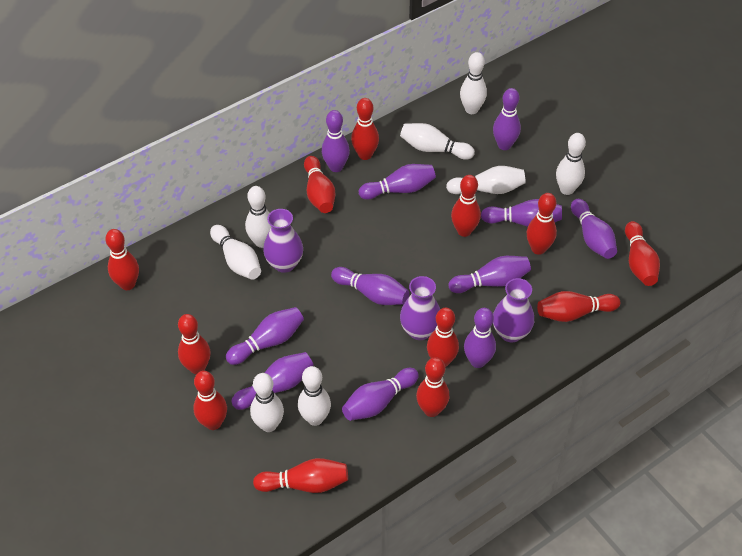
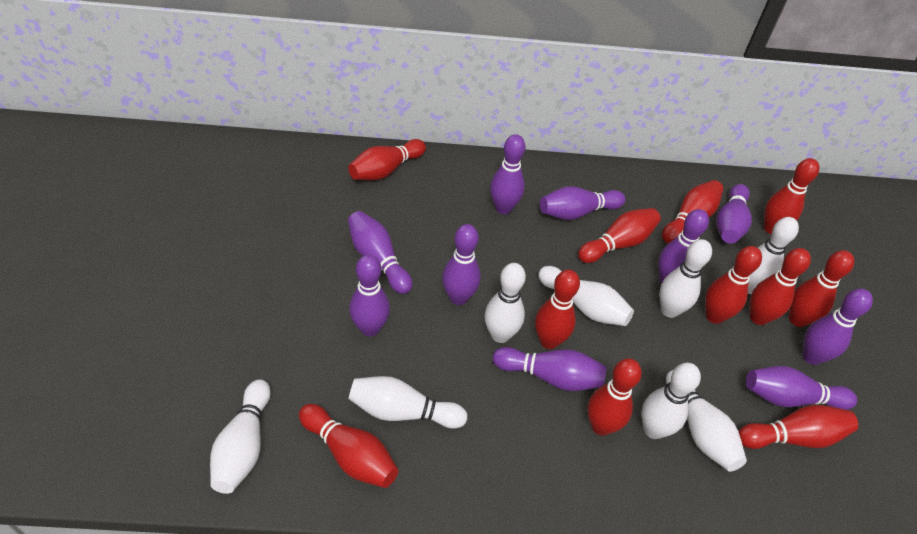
purple bowling pin: [226,307,304,365] [232,352,314,410] [322,110,350,172] [331,267,409,305] [342,368,419,421] [359,164,436,200] [449,256,531,293] [464,308,496,368] [481,199,562,227] [493,88,521,150] [571,199,617,259] = 11 -> [348,211,413,294] [349,254,390,336] [442,224,481,305] [490,134,525,214] [493,347,607,391] [540,186,626,220] [658,209,709,284] [716,184,752,244] [746,366,857,410] [802,288,873,365] = 10
purple vase: [263,209,303,273] [400,276,440,340] [493,278,534,342] = 3 -> none = 0
red bowling pin: [105,229,139,290] [178,314,211,374] [193,371,227,430] [253,458,348,493] [304,156,335,213] [351,98,379,160] [416,357,450,417] [427,308,459,367] [451,175,481,237] [527,193,557,255] [537,291,620,322] [625,221,660,286] = 12 -> [299,404,398,488] [348,139,426,180] [535,269,580,349] [578,208,661,263] [587,358,642,436] [662,180,723,244] [705,246,762,324] [739,405,858,449] [750,248,811,325] [764,158,819,234] [789,250,854,327] = 11

